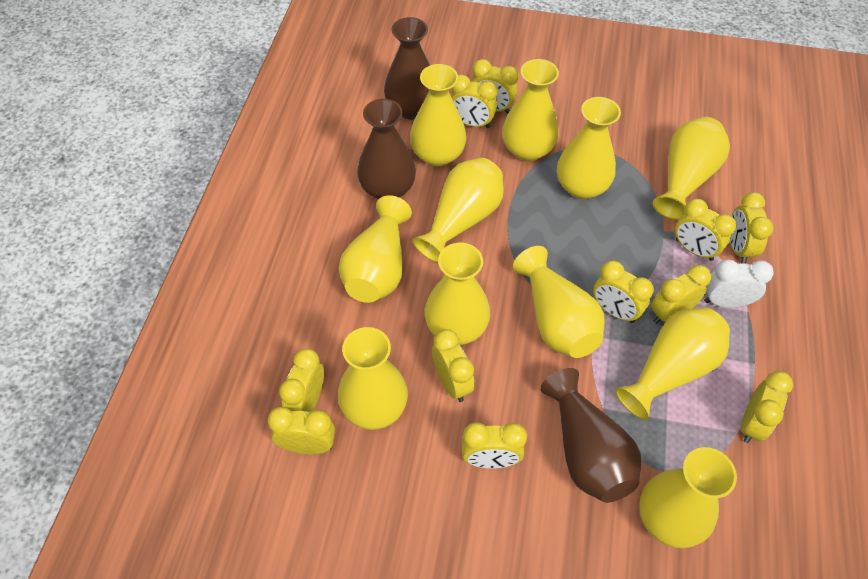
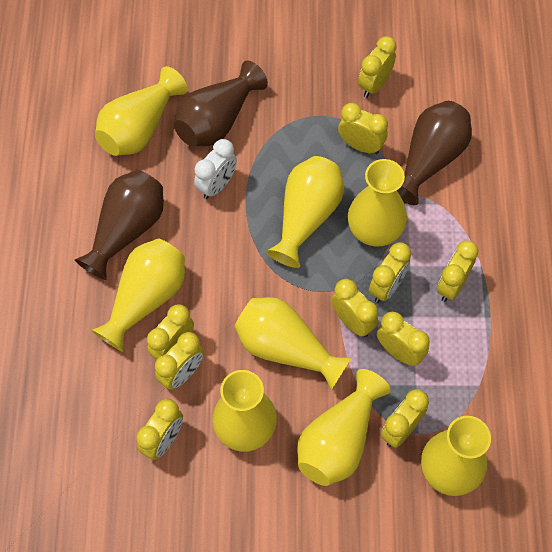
yellow clock: [268,407,335,454] [279,348,324,412] [432,329,474,402] [451,75,498,128] [462,422,527,469] [472,59,519,114] [593,261,654,323] [651,265,711,324] [675,199,736,261] [730,192,773,264] [741,371,793,443] = 11 -> [136,399,183,460] [147,304,194,360] [155,332,204,390] [331,279,378,337] [338,103,388,154] [358,36,397,98] [369,242,411,303] [377,312,430,366] [381,389,429,448] [437,240,479,302] = 10
yellow vase: [338,327,408,430] [339,195,412,303] [410,64,467,167] [412,158,504,263] [425,243,490,345] [502,59,559,161] [513,246,605,358] [557,97,621,199] [615,307,730,420] [639,447,737,548] [653,117,730,220] = 11 -> [91,239,185,352] [95,66,187,156] [212,370,277,452] [234,297,352,390] [266,156,344,268] [297,369,390,486] [348,159,407,247] [421,416,491,496] = 8

